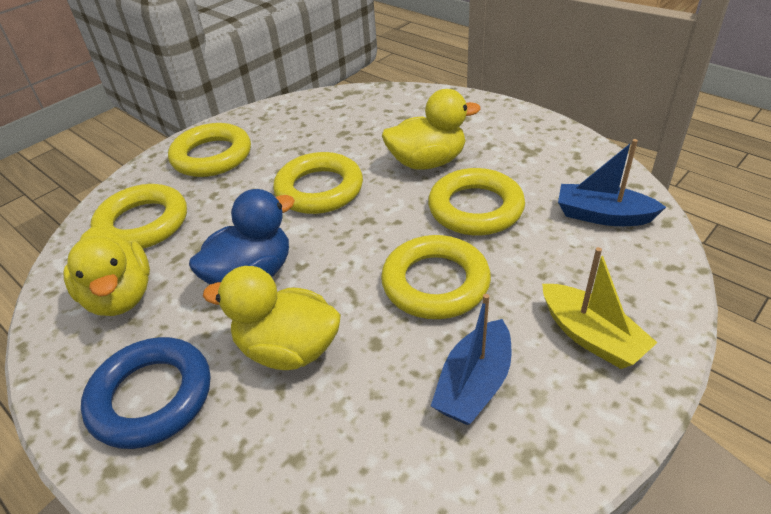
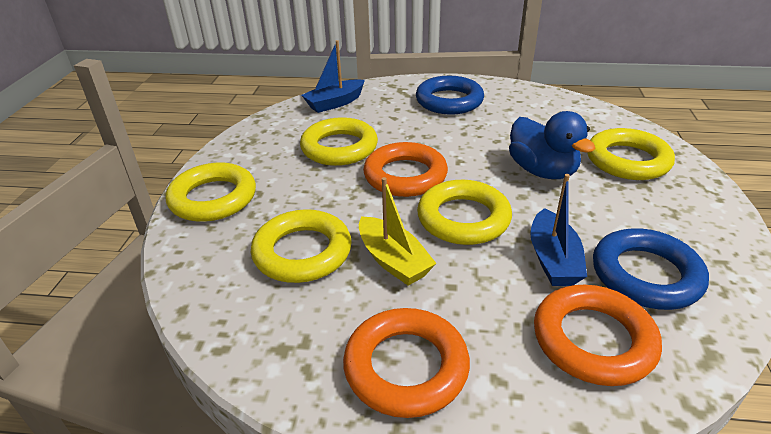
blue ring: [81,337,210,449] = 1 -> [416,76,484,115] [593,228,709,310] = 2
orange ring: none = 0 -> [343,308,470,418] [363,142,448,197] [534,285,662,386] = 3
yellow duck: [63,227,150,316] [203,266,341,370] [382,89,481,170] = 3 -> none = 0

